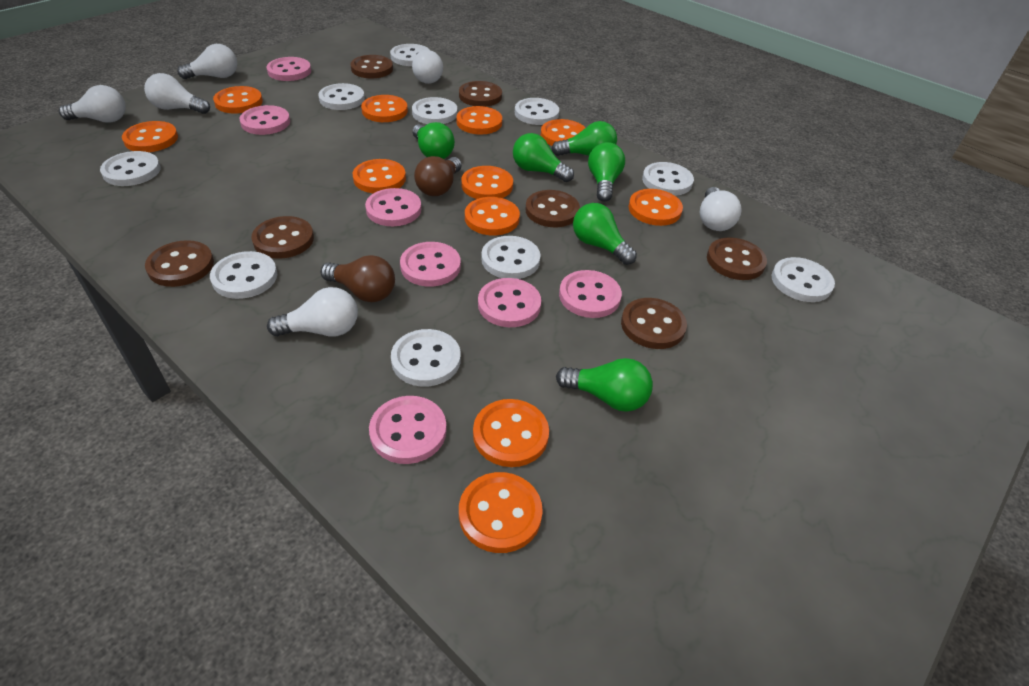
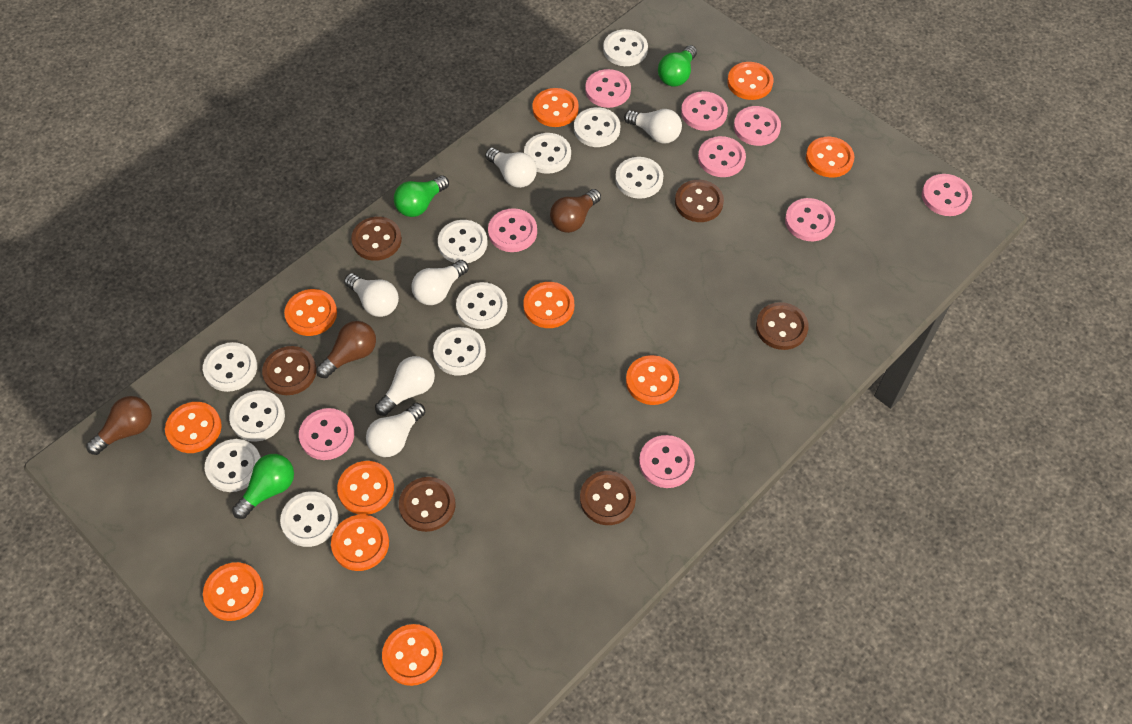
brown button: [145,240,214,287] [251,216,314,259] [350,55,393,78] [459,81,502,107] [526,190,580,227] [621,298,687,349] [707,237,767,280] = 7 -> [262,346,316,395] [351,217,402,261] [399,477,456,532] [580,471,636,525] [675,180,724,222] [756,302,809,350] = 6
brown light bulb: [321,255,395,302] [414,156,462,196] = 2 -> [86,396,152,455] [316,321,376,378] [550,189,601,233] = 3
green light bulb: [412,122,455,159] [513,133,574,182] [551,121,617,156] [556,358,653,412] [573,203,637,265] [588,142,625,202] = 6 -> [232,454,294,519] [394,175,449,217] [658,45,697,87] = 3
pink button: [240,105,290,135] [267,57,311,81] [365,188,421,226] [369,396,447,464] [400,242,461,287] [478,278,541,327] [559,270,622,318] = 7 -> [299,408,354,460] [488,208,537,252] [585,69,631,108] [639,435,695,488] [681,91,728,131] [698,136,746,177] [734,106,781,146] [785,198,835,241] [922,174,972,216] = 9
white button: [100,151,161,186] [210,251,277,299] [318,83,365,110] [390,44,430,66] [391,329,461,387] [412,97,457,124] [481,236,541,279] [515,98,559,125] [642,162,694,196] [772,257,835,302] = 10 -> [203,342,257,392] [205,439,261,492] [229,390,285,442] [280,491,338,547] [433,327,486,376] [438,220,487,263] [456,282,507,329] [524,133,571,174] [574,107,620,147] [603,29,648,66] [615,157,663,199] = 11

